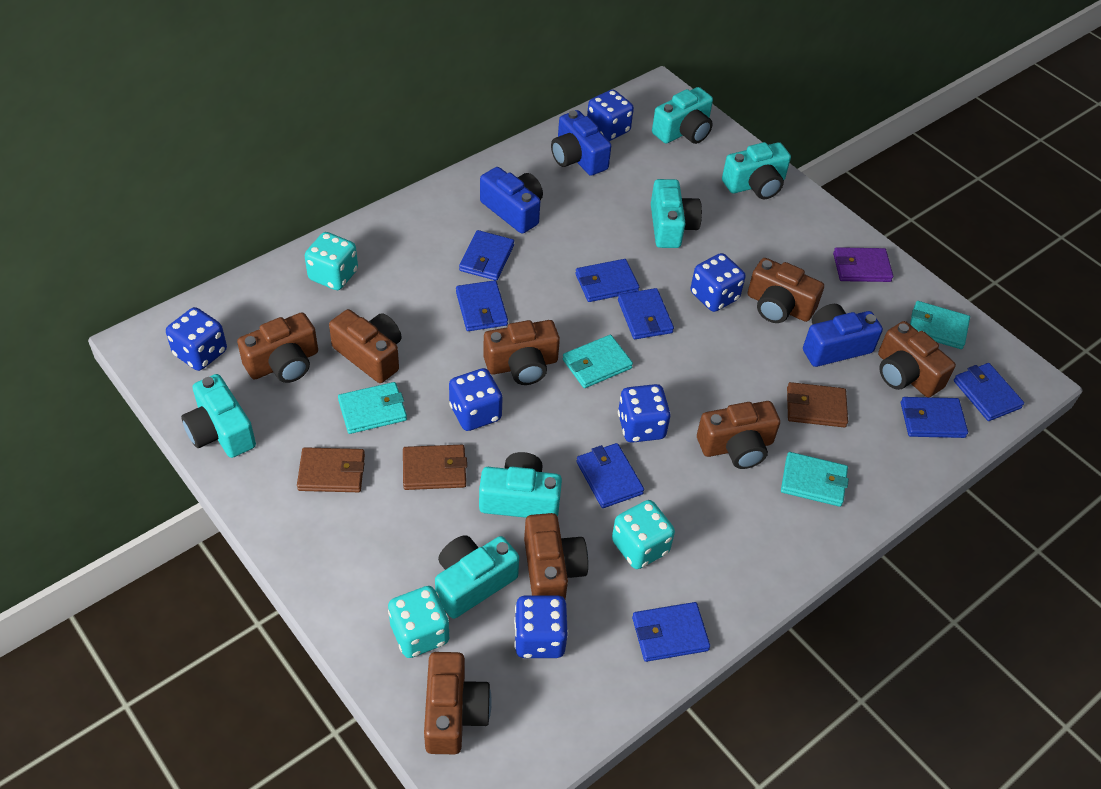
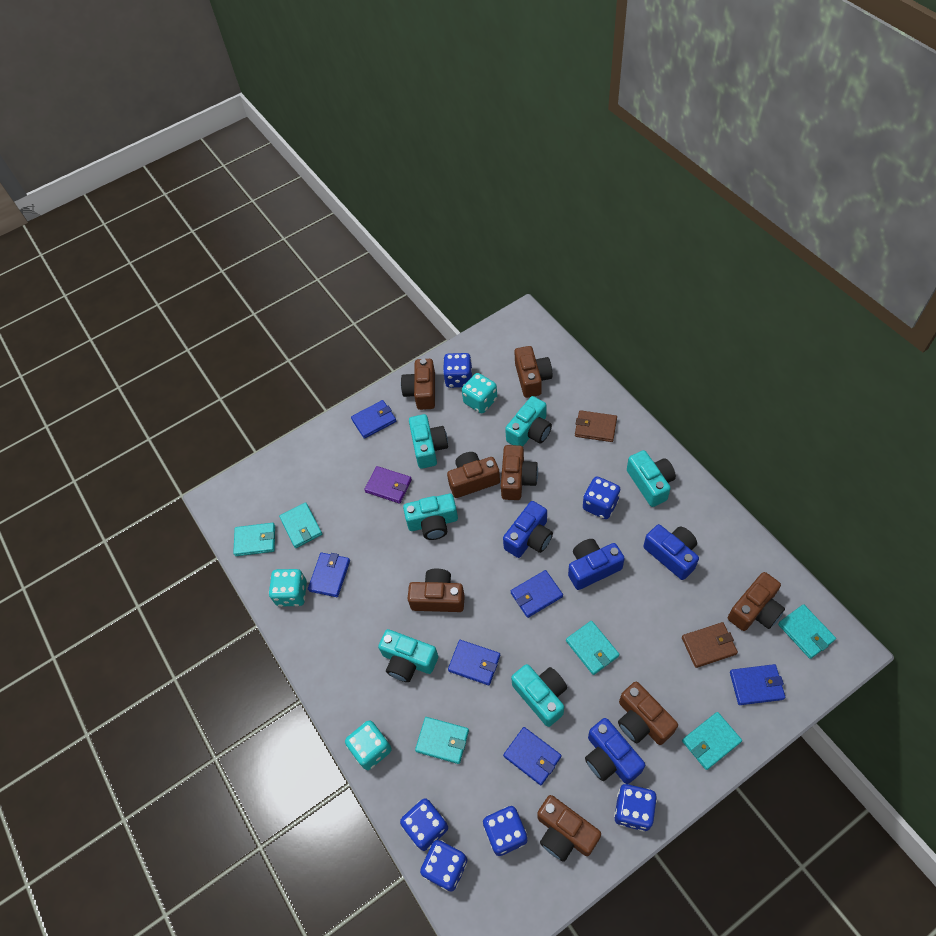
blue camera: [480,167,543,234] [551,110,611,176] [803,304,883,367] = 3 -> [503,501,553,558] [568,539,625,590] [585,718,645,784] [643,524,699,580] = 4
blue wallet: [456,280,508,331] [459,230,514,281] [575,259,639,302] [576,443,644,508] [618,288,674,339] [632,602,710,662] [901,397,968,438] [954,363,1024,421] = 8 -> [308,553,350,597] [351,400,396,439] [448,640,500,685] [503,727,561,785] [511,570,563,618] [730,664,785,705] = 6
brown wallet: [297,447,365,492] [403,445,467,490] [787,382,848,428] = 3 -> [575,410,617,442] [682,622,738,668] = 2
turquoise wallet: [338,382,407,434] [563,335,633,388] [781,452,849,507] [910,301,970,349] = 4 -> [233,523,275,556] [279,502,322,548] [415,717,469,764] [566,621,619,675] [682,712,742,770] [778,604,836,659] = 6

